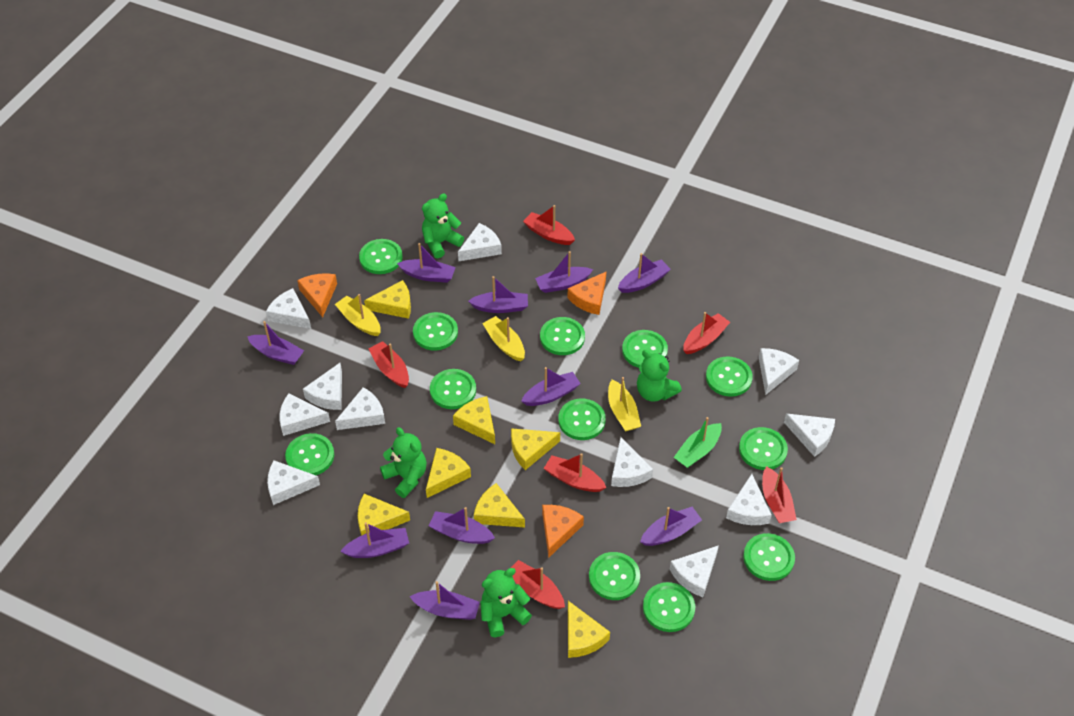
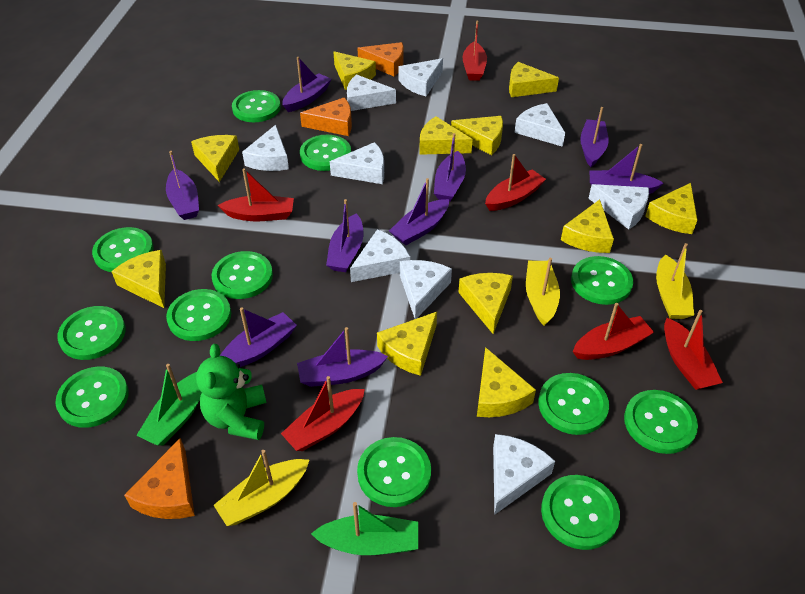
green boat: [674,417,722,468] = 1 -> [136,364,202,446] [311,502,418,555] = 2
green teddy bear: [380,427,427,498] [422,193,464,258] [481,568,532,637] [637,350,682,401] = 4 -> [196,344,266,440] = 1
purple boat: [247,321,304,365] [340,522,409,558] [397,243,456,283] [409,581,480,620] [429,507,495,544] [468,276,528,313] [521,367,581,406] [535,251,593,293] [618,253,671,293] [640,507,702,546] = 10 -> [166,151,199,220] [220,307,297,367] [282,57,331,112] [297,327,388,387] [326,199,363,272] [389,178,449,245] [434,133,466,202] [580,107,609,167] [590,144,664,194] = 9
white cheese: [266,288,311,329] [267,460,320,505] [279,394,330,436] [303,363,342,410] [335,387,385,430] [458,223,502,261] [611,437,653,487] [669,545,719,597] [726,474,772,525] [759,348,799,395] [784,413,835,457] = 11 -> [242,125,289,171] [330,142,384,184] [347,74,396,111] [350,229,410,282] [398,58,443,96] [400,260,452,319] [493,434,555,515] [514,103,565,147] [588,184,649,229] = 9
yellow cheese: [358,494,410,536] [364,280,411,319] [426,448,471,498] [453,396,495,444] [474,483,525,528] [511,428,560,470] [568,601,610,658] = 7 -> [111,250,166,308] [191,135,239,182] [333,51,376,90] [377,312,437,376] [419,116,473,155] [451,116,503,155] [458,273,513,334] [477,347,536,417] [509,62,559,97] [561,199,614,253] [645,183,697,234] = 11

